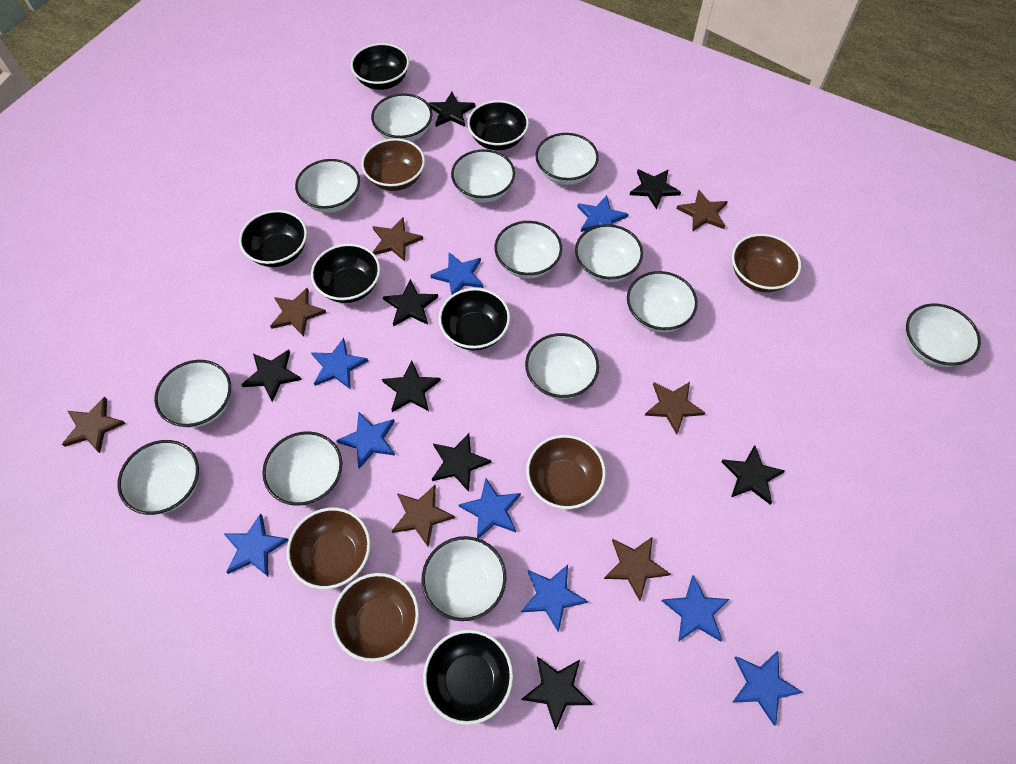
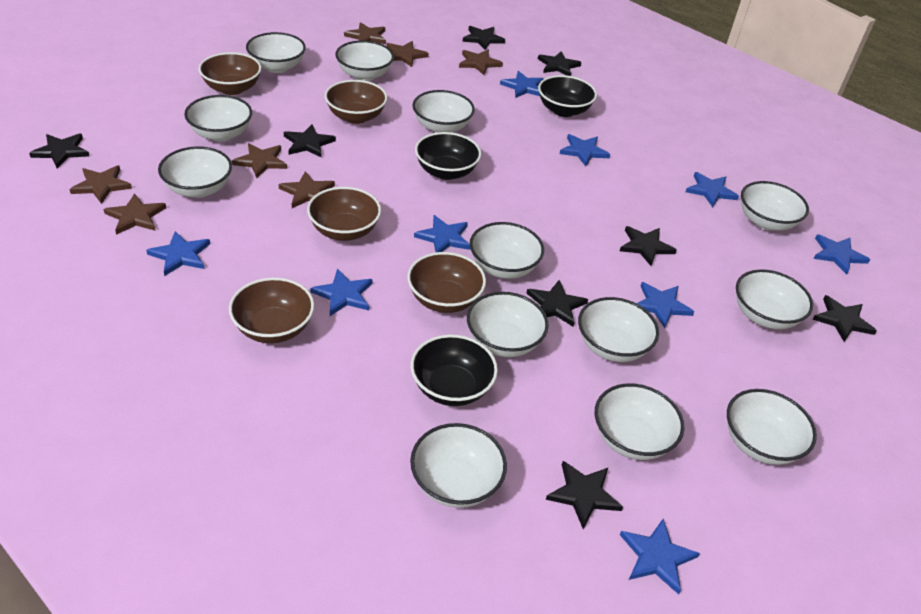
black bowl: [239,210,307,267] [311,244,380,303] [351,43,409,90] [423,629,513,725] [439,288,510,350] [467,100,529,150] = 6 -> [410,334,498,406] [415,132,481,180] [538,75,597,117] = 3

